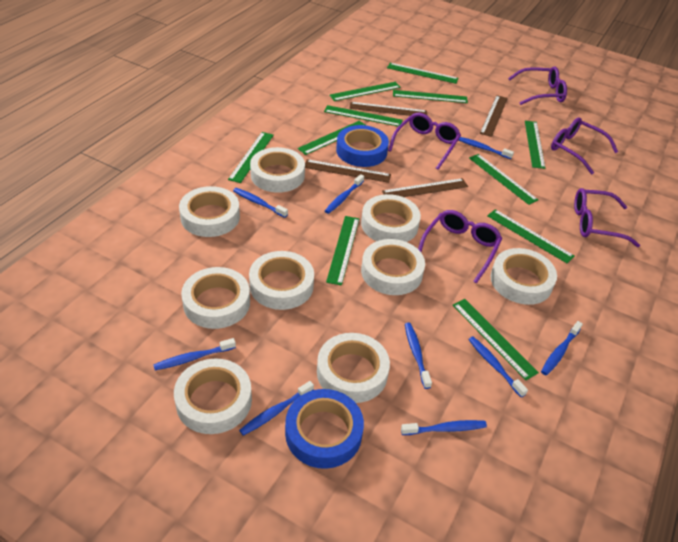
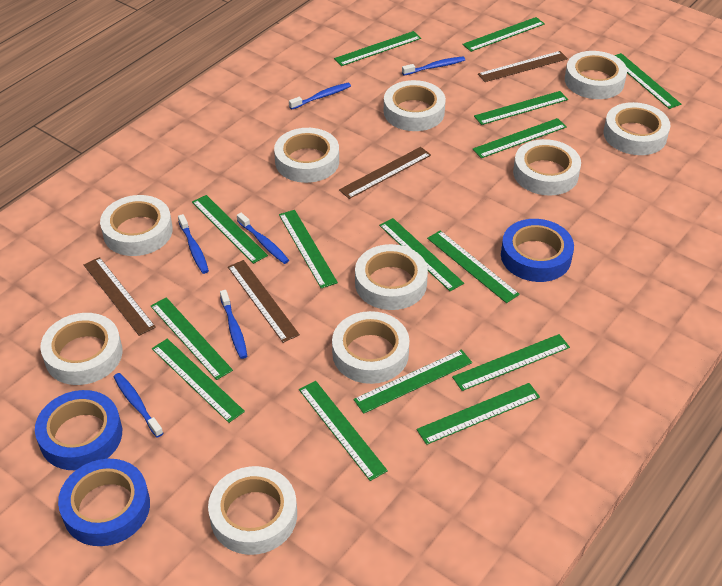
blue tape: [285,389,364,469] [336,125,389,167] = 2 -> [35,390,122,470] [58,459,150,546] [501,219,574,282] = 3
blue toothbrush: [153,338,236,370] [233,188,288,218] [239,381,314,436] [325,174,364,214] [401,420,487,435] [405,323,432,389] [459,137,514,159] [468,337,528,397] [541,321,583,375] = 9 -> [114,373,163,438] [178,214,209,274] [220,290,247,359] [237,212,289,264] [289,83,351,110] [402,56,465,76] = 6
green ruler: [228,132,274,183] [298,121,367,155] [324,105,403,127] [326,216,359,286] [329,82,401,101] [387,63,459,84] [393,90,468,103] [453,299,539,380] [469,154,538,205] [487,209,575,263] [525,121,545,169] = 11 -> [151,297,233,380] [152,339,245,423] [192,195,268,264] [279,210,338,288] [299,381,388,481] [334,31,421,66] [353,349,472,414] [379,218,464,291] [417,383,540,445] [427,230,520,303] [452,334,570,391] [462,17,545,52] [472,118,567,158] [474,91,568,125] [614,53,681,109] = 15
purple glasses: [388,113,461,170] [418,210,502,283] [508,66,567,105] [551,118,618,175] [574,188,640,247] = 5 -> none = 0
white tape: [174,359,252,434] [179,186,240,237] [181,267,250,329] [249,251,314,310] [250,147,305,193] [317,333,390,403] [361,194,421,242] [361,239,425,295] [491,248,557,305] = 9 -> [40,313,122,385] [100,195,173,256] [208,466,297,555] [274,128,339,183] [332,311,409,384] [355,244,428,310] [384,80,446,131] [513,139,581,195] [565,51,627,99] [604,102,670,155] = 10

